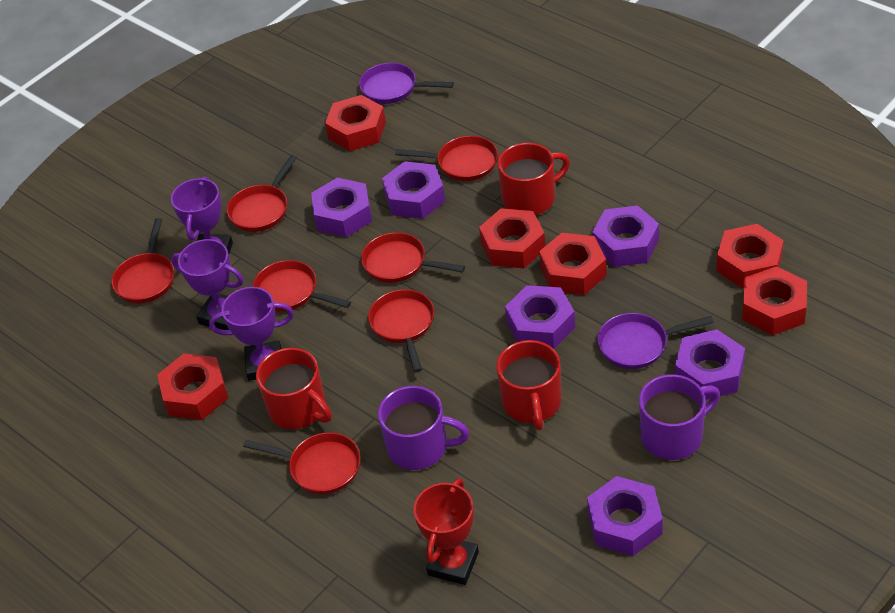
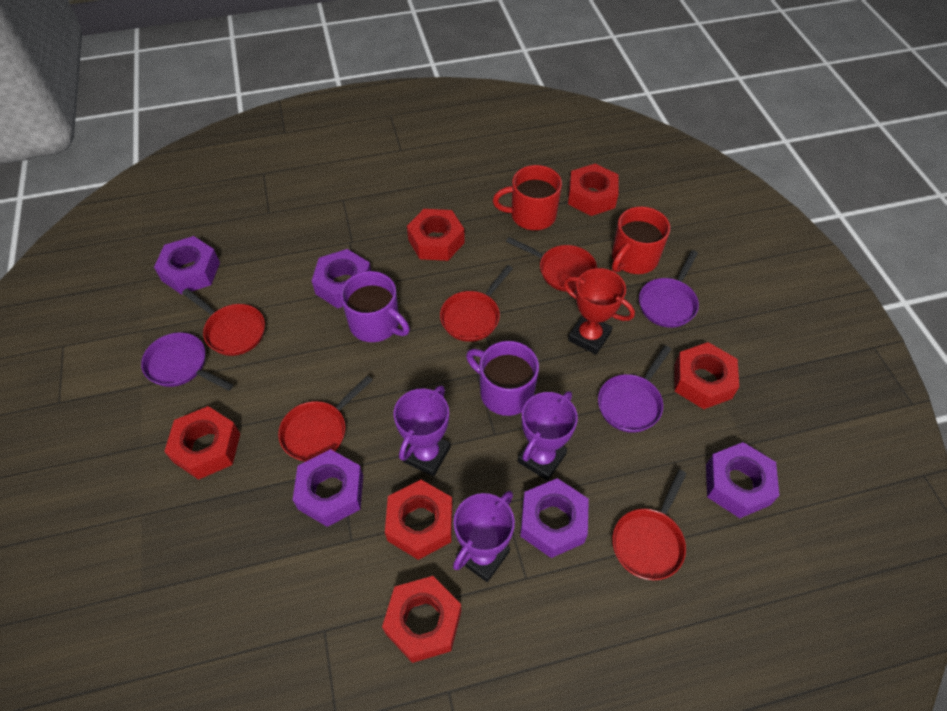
purple nut: [311,178,372,237] [382,161,445,219] [505,285,575,349] [587,476,663,556] [592,205,659,267] [675,329,745,400] = 6 -> [154,236,220,295] [293,449,363,527] [312,249,371,308] [520,478,589,558] [706,442,779,518] = 5
purple pan: [359,63,454,104] [597,313,714,369] = 2 -> [141,332,234,391] [598,345,671,433] [639,250,699,328] = 3
red mug: [256,348,332,429] [496,340,561,430] [498,143,570,215] = 3 -> [493,165,562,230] [612,206,670,274] = 2
red pan: [111,218,174,304] [227,155,297,232] [243,432,361,494] [252,260,351,312] [361,232,465,283] [368,289,434,373] [395,136,498,181] = 7 -> [182,289,265,356] [278,375,373,462] [440,265,513,342] [506,237,597,292] [612,469,687,580] = 5

